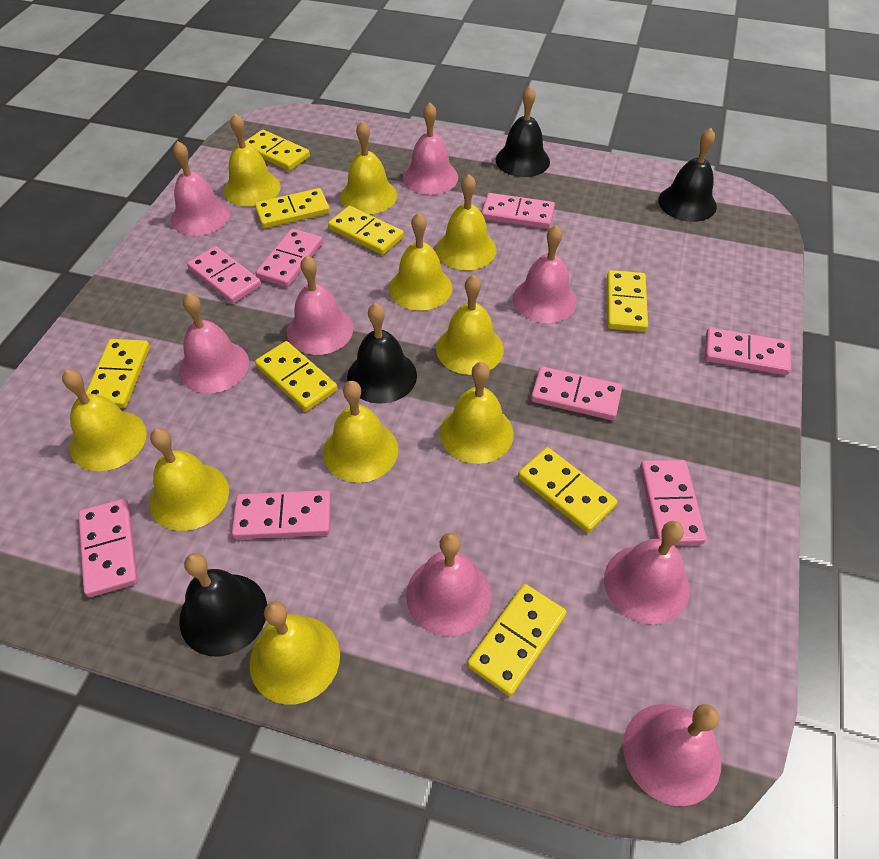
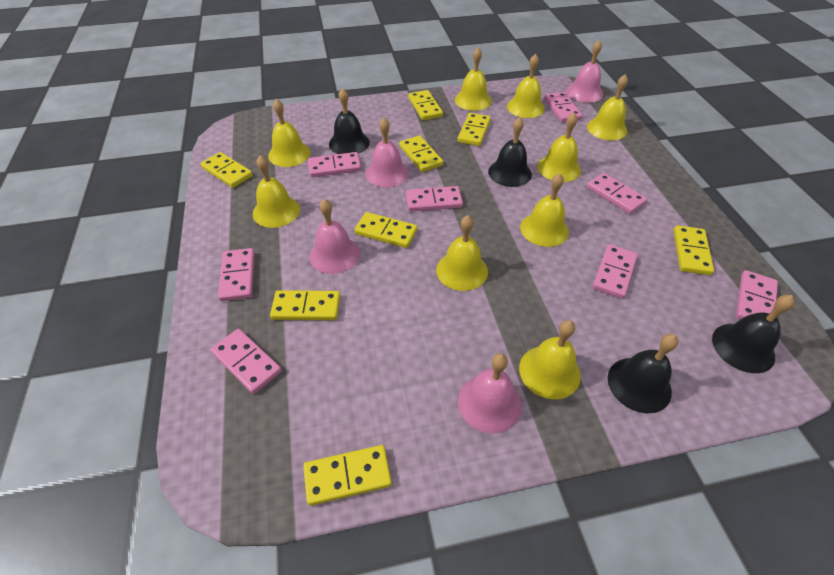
pink bell: [171,141,230,236] [179,293,249,393] [287,255,353,355] [403,102,458,195] [406,533,492,636] [513,225,577,323] [604,521,690,624] [623,704,721,806] = 8 -> [309,199,360,274] [365,118,409,187] [458,353,522,434] [566,40,603,103] = 4
yellow bell: [62,369,147,471] [149,428,229,531] [224,114,281,207] [249,601,340,705] [323,381,398,483] [340,121,397,214] [389,213,452,311] [436,174,497,270] [436,275,504,375] [440,362,514,464] = 10 -> [253,155,300,228] [268,99,310,167] [436,215,488,291] [455,47,492,111] [507,54,545,118] [519,320,581,400] [520,173,569,247] [538,113,581,182] [587,74,628,140] = 9

